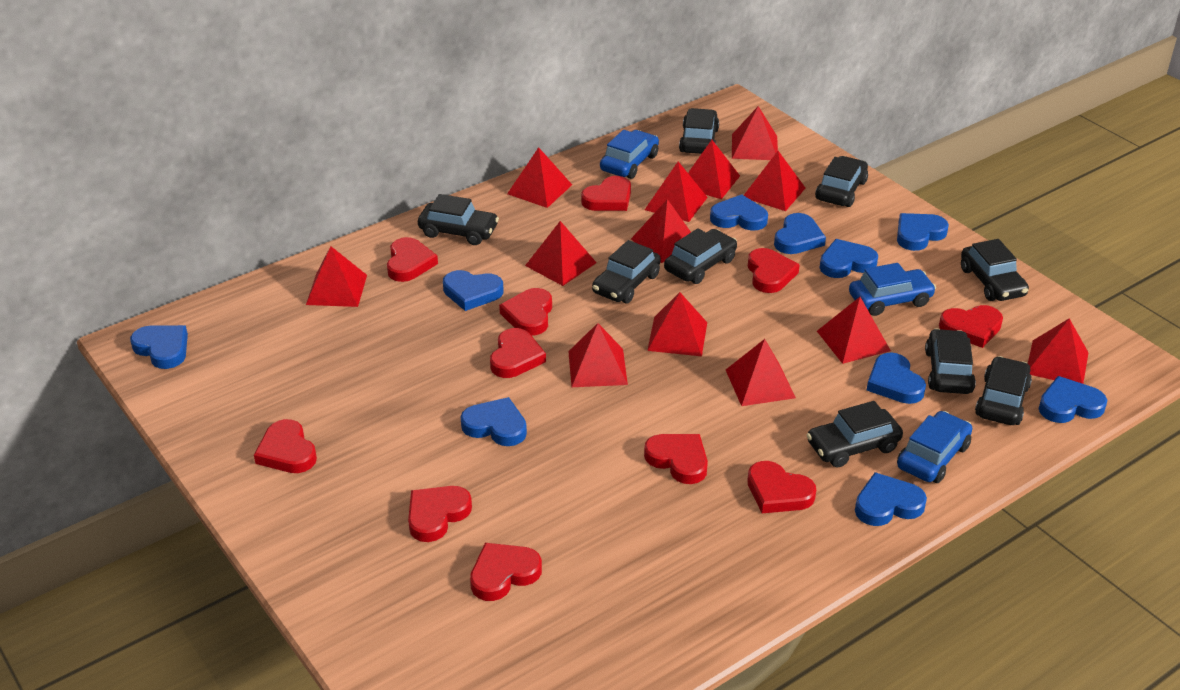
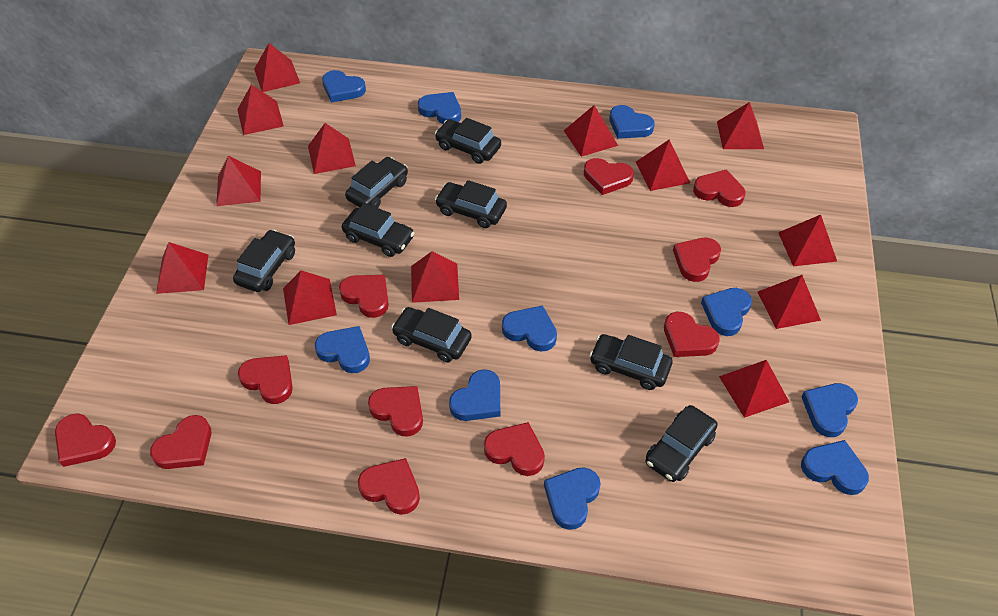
black car: [418,194,499,245] [592,240,661,303] [664,228,737,284] [679,108,719,154] [807,401,903,468] [815,156,868,207] [925,329,976,394] [961,239,1029,301] [975,356,1032,425] = 9 -> [233,229,295,292] [342,203,414,257] [345,157,408,208] [391,307,472,362] [435,118,501,164] [435,180,507,228] [589,334,672,390] [646,405,718,482] = 8
blue car: [600,130,659,179] [849,263,936,316] [897,411,972,483] = 3 -> none = 0

